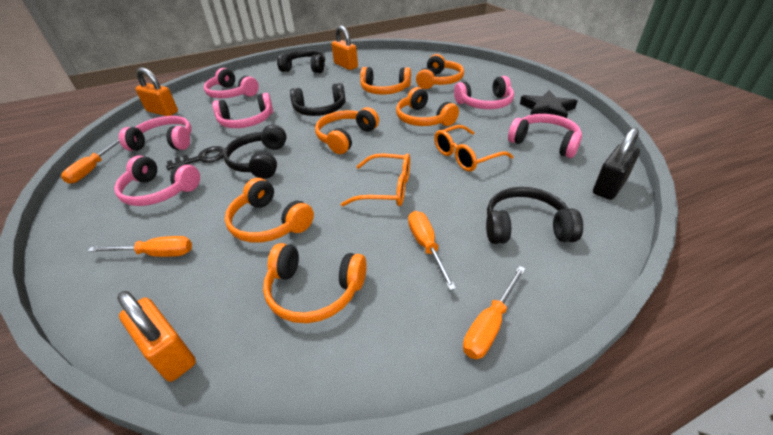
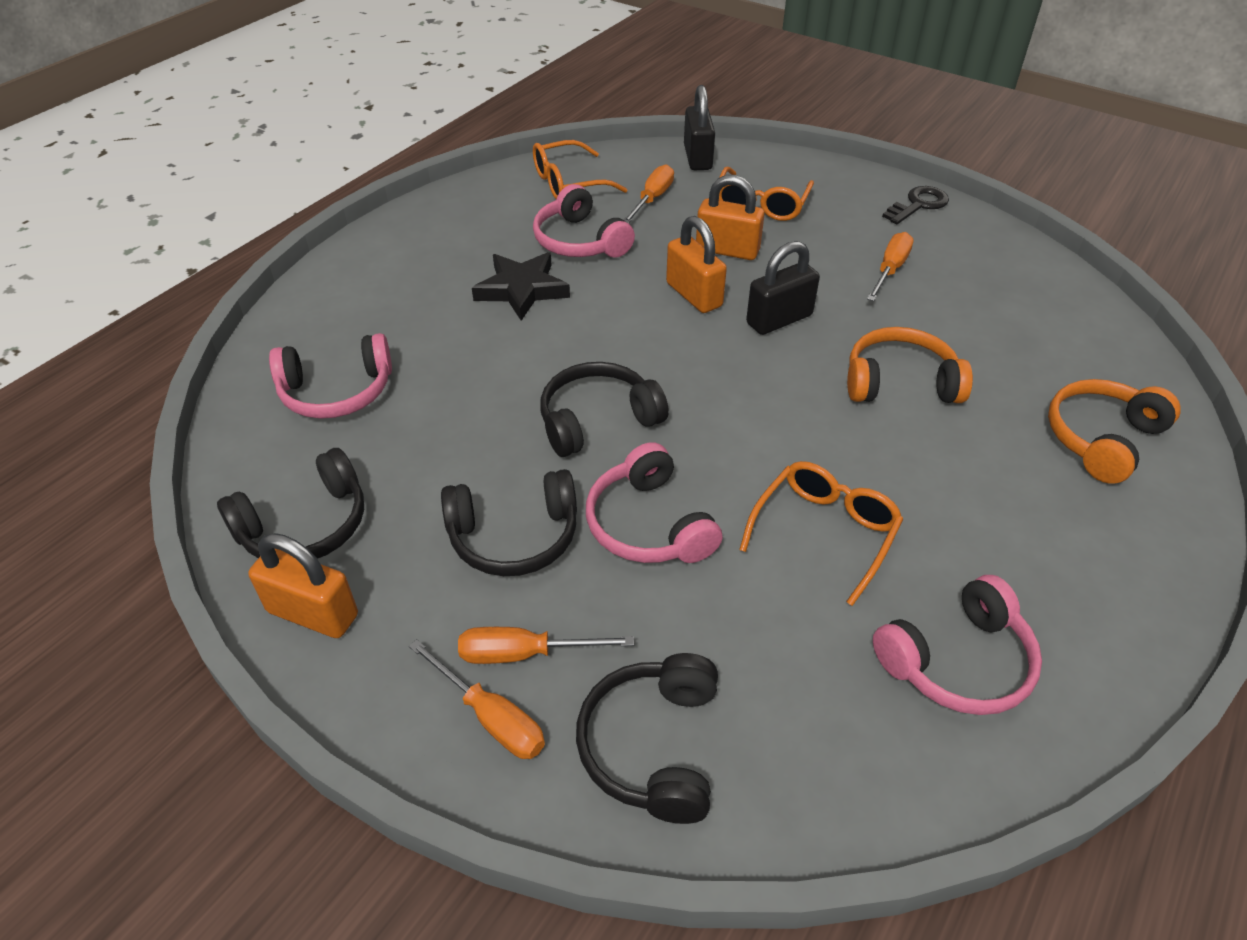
black padlock: [593,128,640,200] = 1 -> [684,85,715,170] [746,241,820,335] = 2
orange glasses: [341,153,410,206] [434,125,514,172] = 2 -> [533,140,628,200] [719,167,814,221] [739,461,903,606] = 3
orange headphones: [225,178,314,243] [263,243,367,323] [315,107,379,154] [360,67,411,95] [396,87,459,126] [416,54,464,89] = 6 -> [847,327,973,403] [1048,379,1181,484] = 2
pink headphones: [114,155,200,206] [119,116,191,151] [204,68,259,98] [213,93,273,128] [454,76,514,109] [508,114,582,158] = 6 -> [269,333,392,419] [533,184,635,258] [586,442,722,563] [873,575,1042,715] = 4

